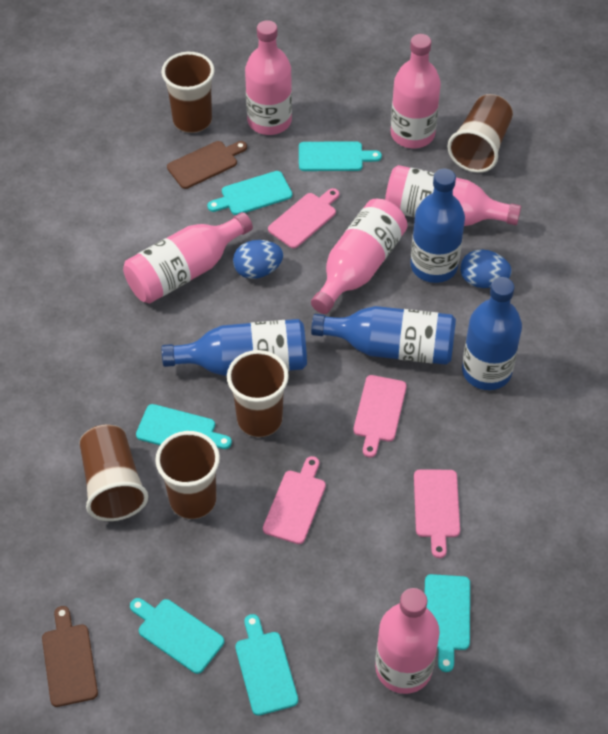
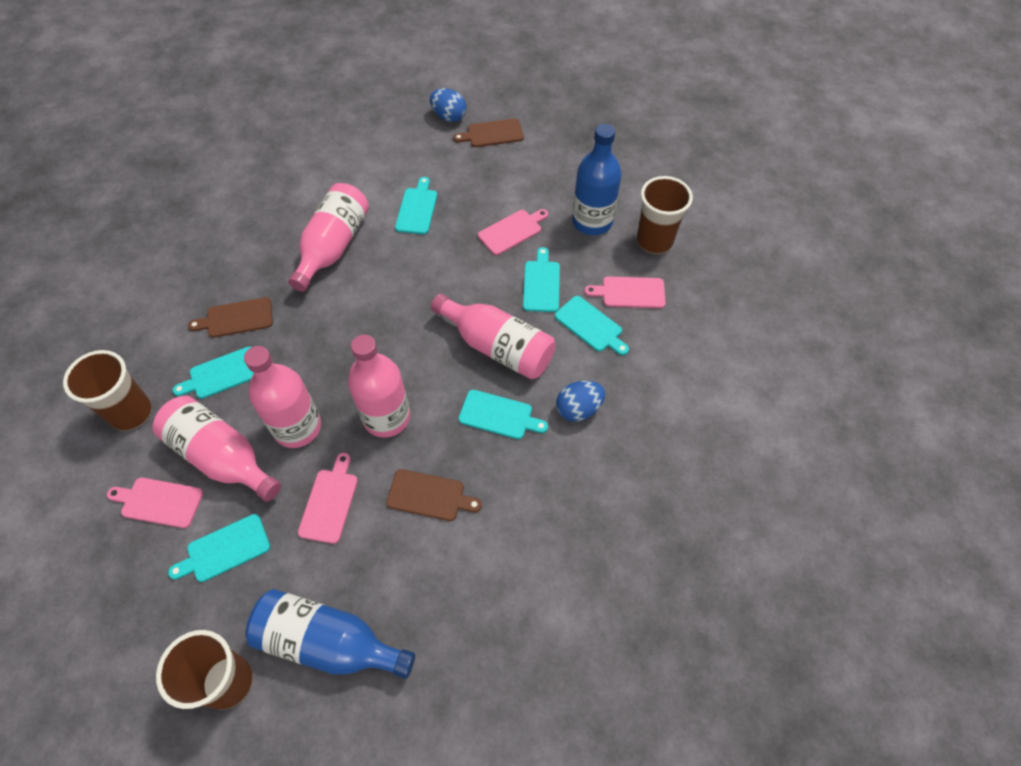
blue bottle: [161,319,307,376] [311,306,456,365] [410,168,465,283] [462,277,522,390] = 4 -> [246,589,415,679] [572,124,622,235] = 2
brown cup: [79,424,148,521] [155,431,220,519] [161,52,215,133] [227,350,289,437] [447,94,513,173] = 5 -> [63,350,152,431] [156,630,253,710] [637,176,693,254] = 3
brown cutting board: [42,606,98,707] [167,141,247,189] = 2 -> [188,297,273,338] [386,469,482,521] [453,118,524,147] = 3
pink bottle: [123,212,253,304] [245,20,292,135] [311,198,408,314] [375,588,440,694] [385,165,521,226] [391,34,441,148] = 6 -> [152,396,281,501] [244,346,321,448] [288,183,369,292] [348,335,411,438] [431,294,556,379] = 5

